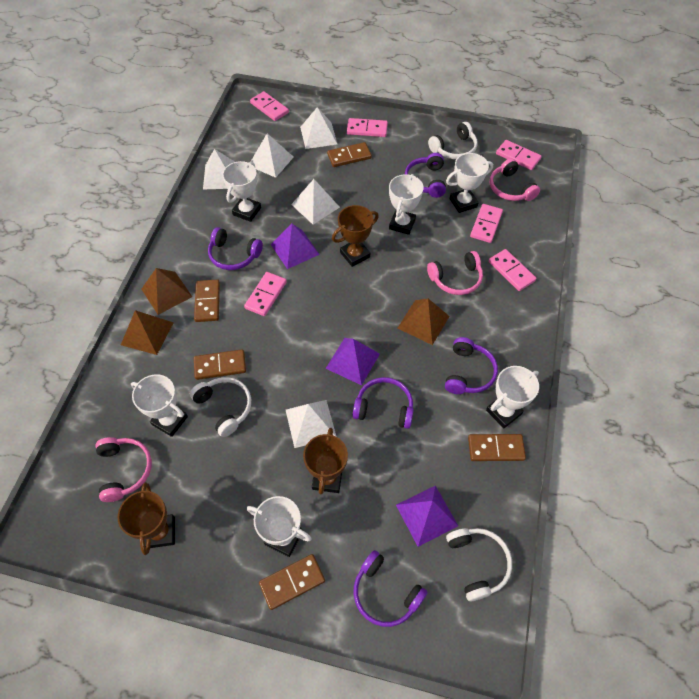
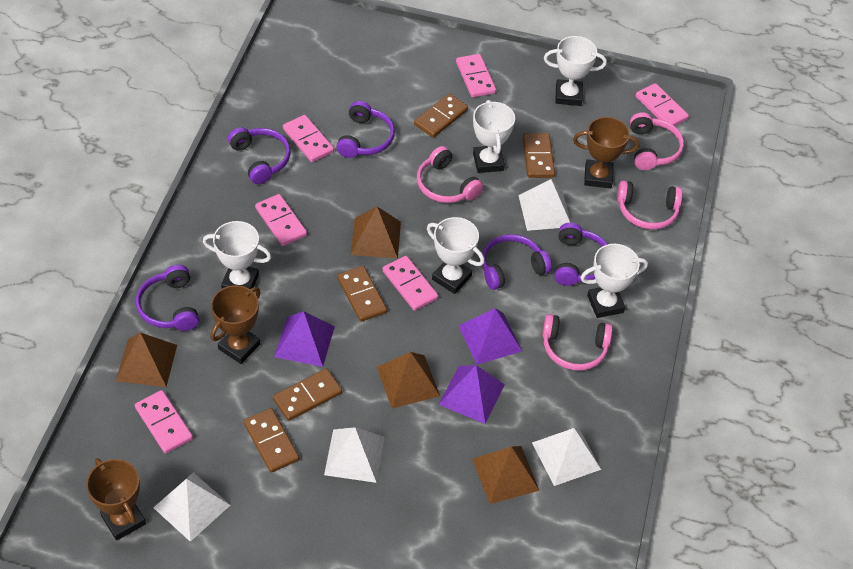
brown pyramid: [121,310,174,355] [142,268,192,315] [398,298,450,345] = 3 -> [116,333,177,387] [351,207,401,259] [377,352,440,408] [473,446,540,504] = 4
pink headphones: [95,437,152,502] [427,251,483,295] [490,158,540,201] = 3 -> [417,146,483,203] [542,314,613,371] [617,181,683,230] [630,112,684,170] = 4
white headphones: [190,377,251,437] [428,122,477,160] [446,528,512,601] = 3 -> none = 0
white pyramid: [203,149,235,189] [251,133,294,178] [286,400,337,448] [291,179,340,224] [300,107,337,149] = 5 -> [153,472,230,542] [324,427,385,483] [518,179,571,231] [532,427,601,486] = 4
white trophy: [131,374,188,437] [222,161,261,222] [247,496,311,557] [389,174,424,235] [446,153,493,213] [486,366,539,428] = 6 -> [203,221,271,289] [427,217,485,294] [473,100,515,173] [544,36,607,106] [580,244,648,318] = 5

